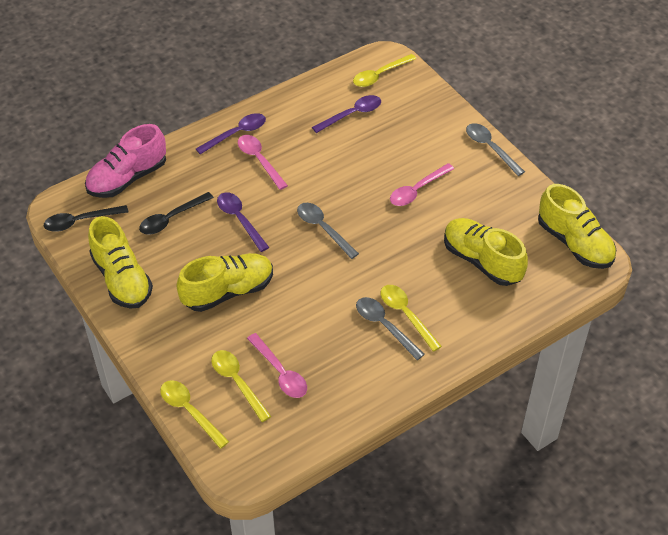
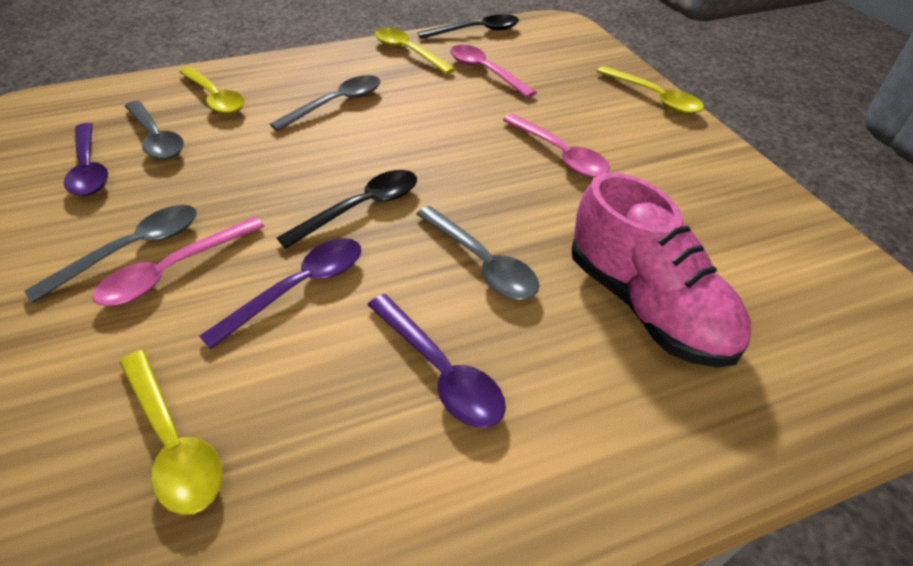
grey spoon: [297,203,359,259] [356,297,425,360] [466,123,525,176] = 3 -> [24,205,197,303] [125,101,184,160] [270,75,380,131] [416,206,539,300] = 4
yellow shoe: [88,216,153,309] [177,253,273,312] [444,218,528,286] [538,184,616,269] = 4 -> none = 0

